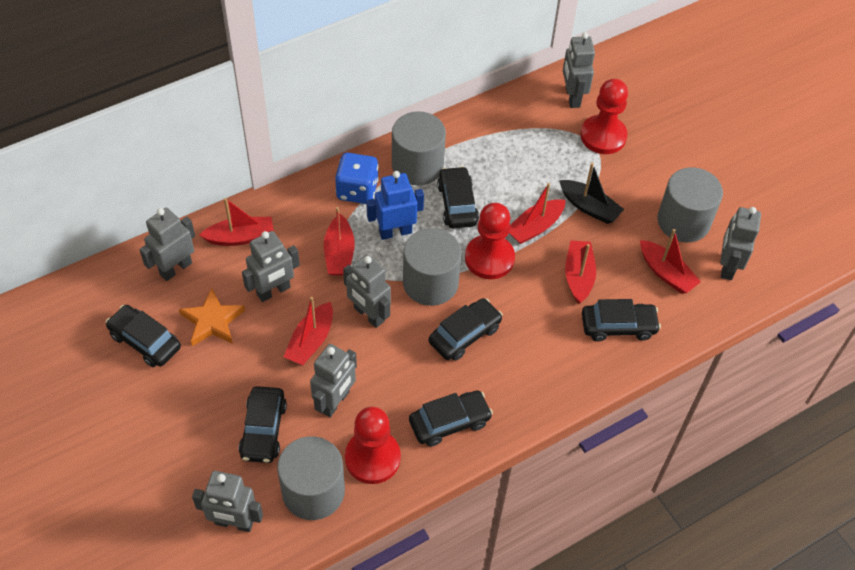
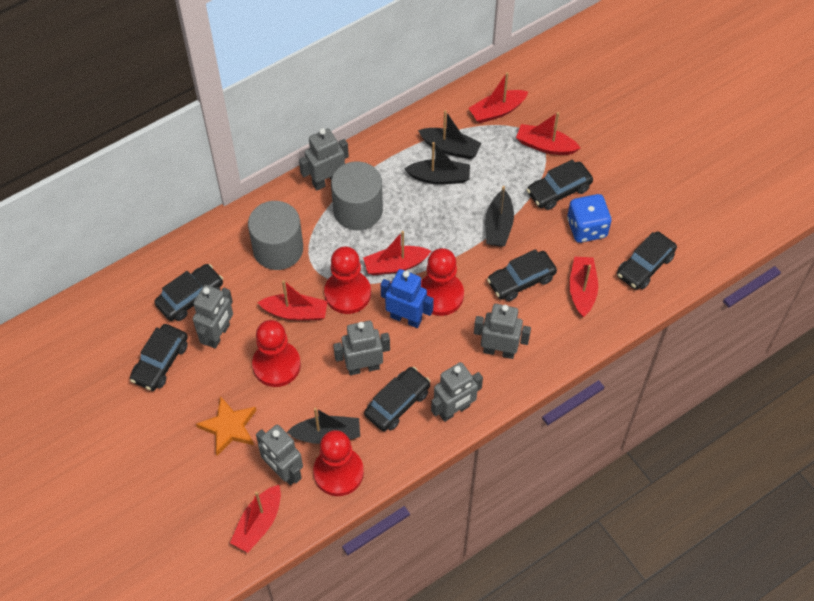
black boat: [559,163,624,224] = 1 -> [287,408,360,444] [405,142,470,184] [418,110,481,159] [486,186,514,247] = 4
grey cylinder: [277,436,345,520] [392,111,446,185] [403,228,461,306] [657,167,723,242] = 4 -> [248,201,303,270] [331,161,383,230] = 2
grey robot: [139,208,195,281] [192,471,263,532] [242,231,300,302] [310,344,357,417] [343,255,391,328] [563,32,595,108] [720,207,761,280] = 7 -> [193,285,233,349] [256,424,303,485] [299,128,349,190] [333,321,390,375] [431,362,483,422] [474,304,531,359] = 6
red pawn: [345,407,401,484] [465,203,515,279] [580,79,628,154] = 3 -> [252,320,301,387] [313,430,364,496] [324,247,371,314] [421,248,464,316] = 4

